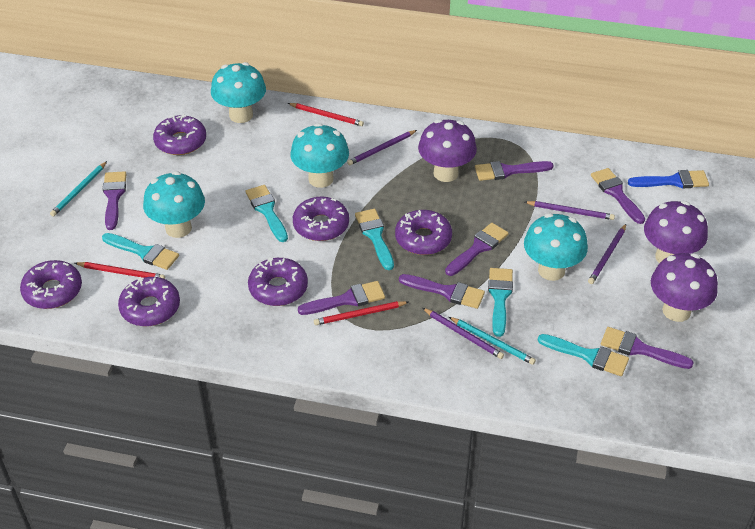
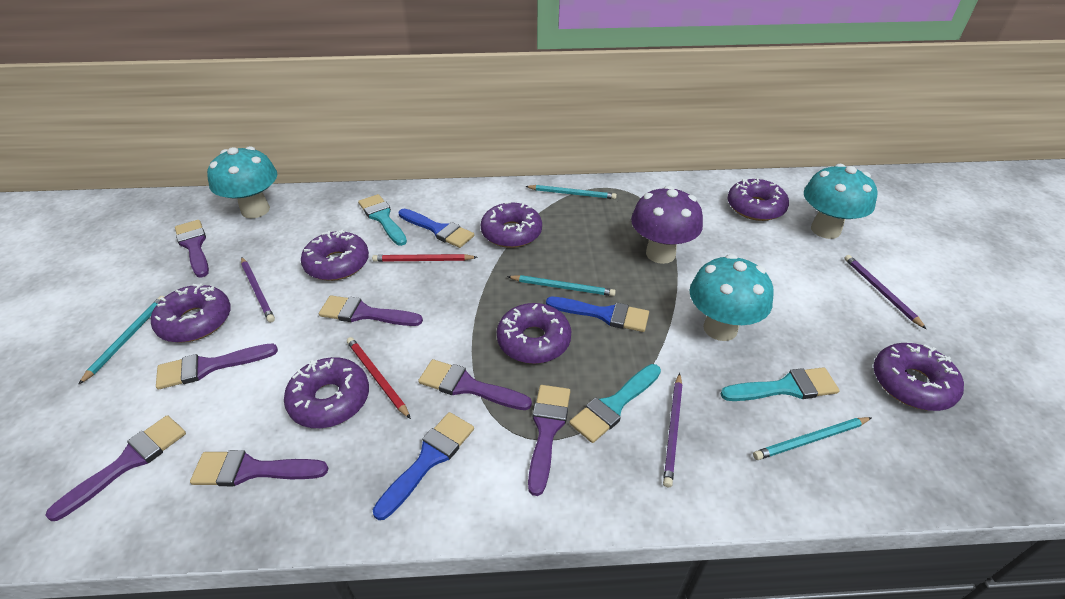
blue brush: [628,170,709,188] = 1 -> [373,412,474,520] [399,209,474,248] [546,297,649,332] = 3
purple donut: [20,260,82,309] [118,277,180,326] [153,114,206,155] [248,257,308,306] [293,197,349,241] [395,210,452,255] = 6 -> [151,283,231,343] [284,357,369,428] [301,230,369,281] [481,201,542,248] [497,303,571,364] [727,178,789,221] [873,343,964,411] = 7
purple mushroom: [418,119,477,182] [644,201,708,263] [651,253,718,322] = 3 -> [631,186,703,264] = 1
purple pencil: [347,130,417,166] [423,308,504,359] [525,201,615,220] [588,224,626,284] = 4 -> [241,257,275,323] [663,373,683,487] [844,255,926,329] = 3
red pencil: [75,262,165,279] [288,103,364,126] [314,301,409,325] = 3 -> [347,337,411,419] [372,254,478,262] = 2
turquoise brush: [102,233,179,270] [246,185,288,242] [355,209,394,270] [488,268,513,337] [538,334,629,376] = 5 -> [358,194,407,246] [569,364,661,443] [721,367,840,401] = 3
turquoise mushroom: [143,171,205,238] [211,62,266,123] [290,123,349,188] [524,213,588,281] = 4 -> [207,146,277,218] [689,254,774,341] [804,164,878,239] = 3
turquoise pencil: [50,161,107,217] [449,317,536,365] = 2 -> [78,296,164,385] [507,275,616,296] [525,185,617,199] [753,417,872,460] = 4

